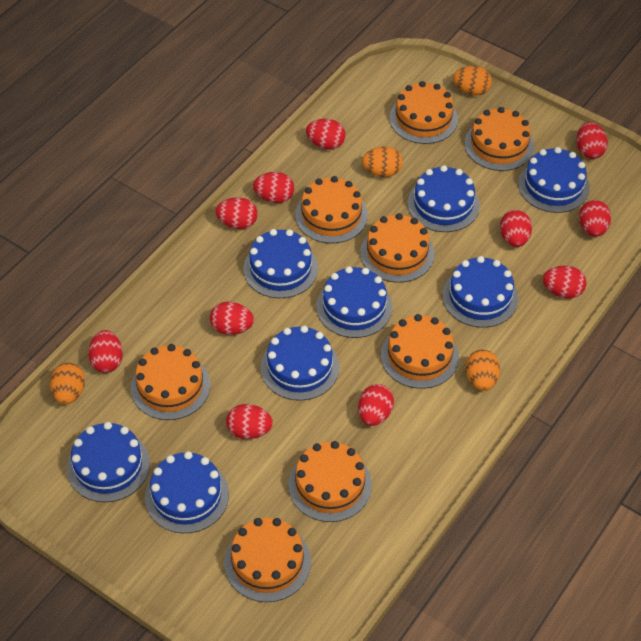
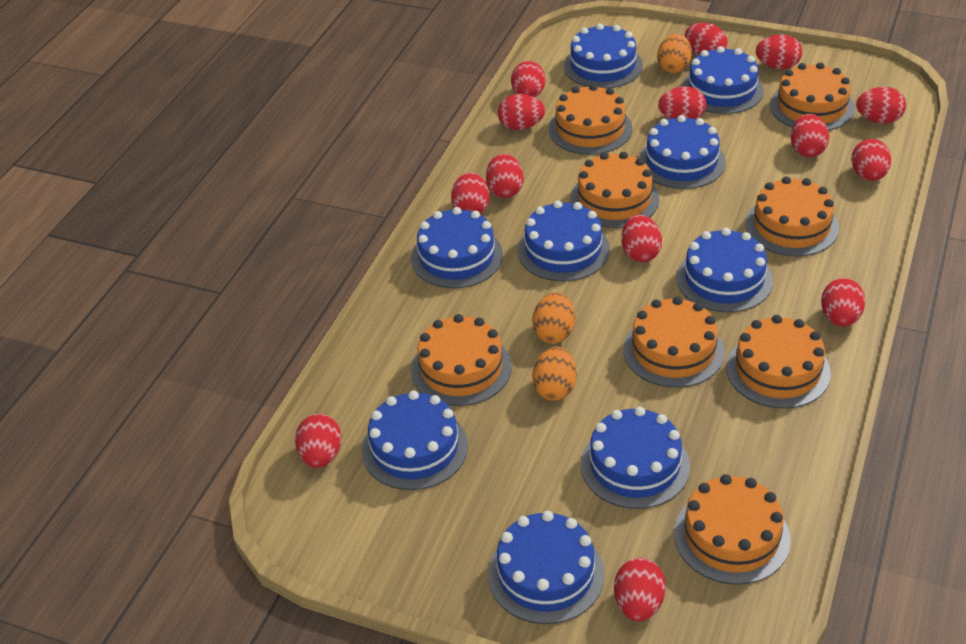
blue cake: [67,422,150,502] [145,451,229,533] [243,229,318,298] [260,326,339,401] [316,266,393,338] [407,165,480,232] [442,256,518,328] [518,147,590,213] = 8 -> [362,390,468,490] [411,207,503,288] [488,511,605,624] [517,200,610,281] [564,23,643,89] [581,407,690,509] [639,115,726,189] [676,228,773,313] [682,46,764,114] = 9
orange egg: [50,363,85,405] [362,146,403,177] [453,66,492,95] [466,349,500,391] = 4 -> [532,292,575,344] [532,346,577,401] [657,34,692,73] = 3
red egg: [88,330,123,373] [210,302,254,335] [216,197,258,229] [226,404,273,439] [253,172,294,203] [306,119,346,150] [358,384,394,426] [500,210,532,247] [543,266,587,299] [577,122,608,159] [579,200,611,237] = 11 -> [295,414,342,468] [451,172,489,215] [486,154,524,198] [498,94,545,130] [511,61,546,97] [614,558,666,621] [621,215,662,262] [658,86,706,120] [685,23,728,55] [756,34,802,70] [791,114,829,157] [821,278,865,327] [851,139,891,181] [856,87,906,124] = 14

